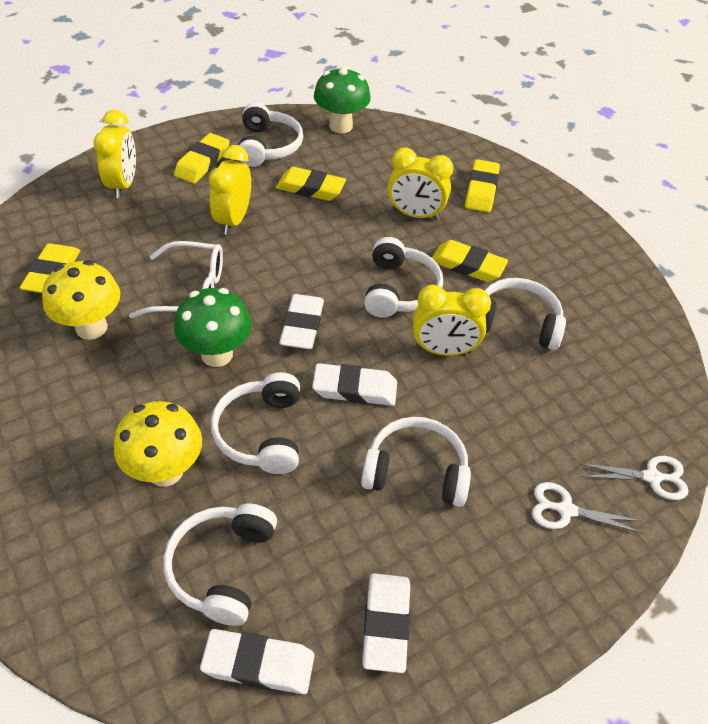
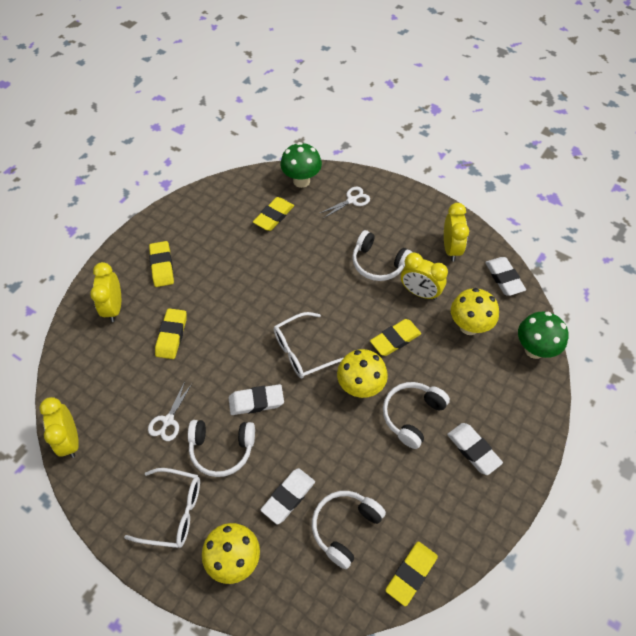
white glasses: [129,241,223,318] = 1 -> [124,468,200,548] [274,312,343,378] = 2
white headphones: [164,503,277,626] [211,372,300,474] [238,102,303,167] [361,417,471,507] [364,237,443,318] [484,278,566,350] = 6 -> [188,420,255,477] [312,491,386,569] [352,230,413,281] [383,382,450,449] = 4
yellow mushroom: [42,260,120,340] [114,401,202,487] = 2 -> [202,523,260,584] [337,349,388,398] [451,288,499,335] = 3

